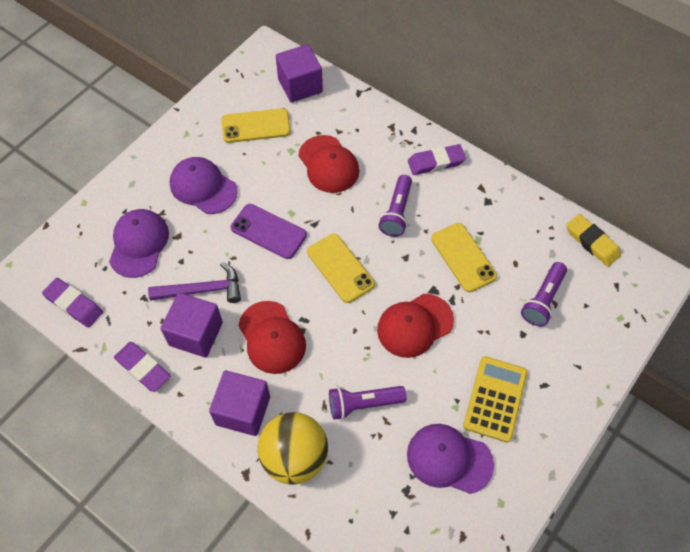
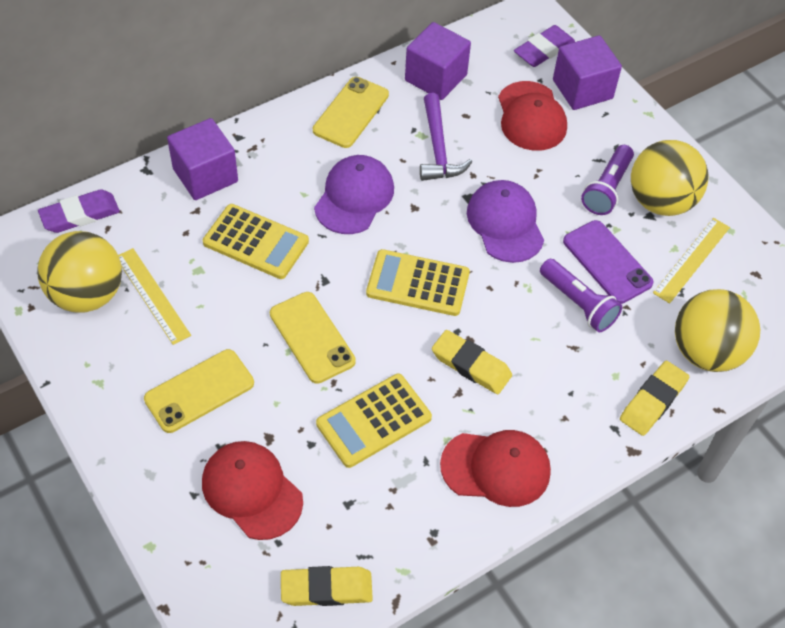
purple cap: [109,209,169,278] [170,157,238,214] [407,424,494,494] = 3 -> [314,155,394,234] [467,180,544,263] = 2
purple eraser: [42,278,103,328] [114,342,170,392] [408,144,466,175] = 3 -> [38,189,120,233] [514,25,575,67] = 2
purple flashlight: [329,386,406,420] [379,175,412,237] [521,262,567,326] = 3 -> [540,259,622,332] [581,145,634,215] = 2
yellow ball: [258,412,328,484] = 1 -> [37,231,122,313] [631,140,709,216] [675,289,760,372] = 3
yellow calculator: [463,356,527,443] = 1 -> [203,204,309,279] [316,374,432,468] [366,249,470,316] = 3
yellow eraser: [566,214,621,267] = 1 -> [281,566,373,606] [432,330,512,394] [620,361,689,436] = 3
yellow ruler: none = 0 -> [118,248,191,345] [653,218,730,303] = 2

